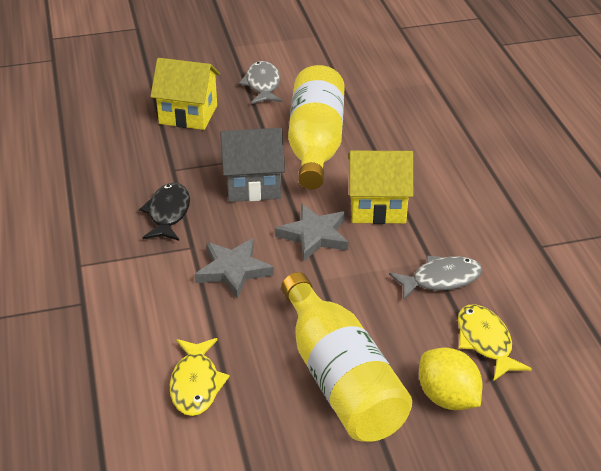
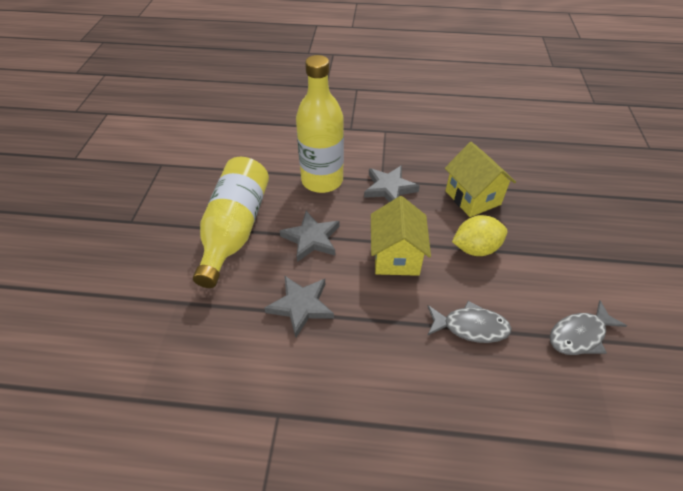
black fish: [139,183,190,241] = 1 -> none = 0
grey house: [220,128,285,202] = 1 -> none = 0
grey star: [195,238,274,299] [275,204,348,261] = 2 -> [265,275,334,337] [280,211,339,262] [364,165,420,202] = 3
yellow fish: [170,338,230,416] [458,304,532,381] = 2 -> none = 0

